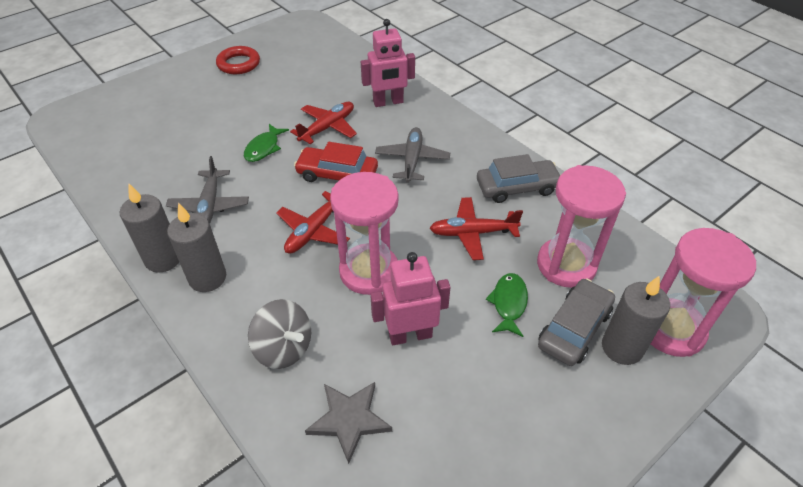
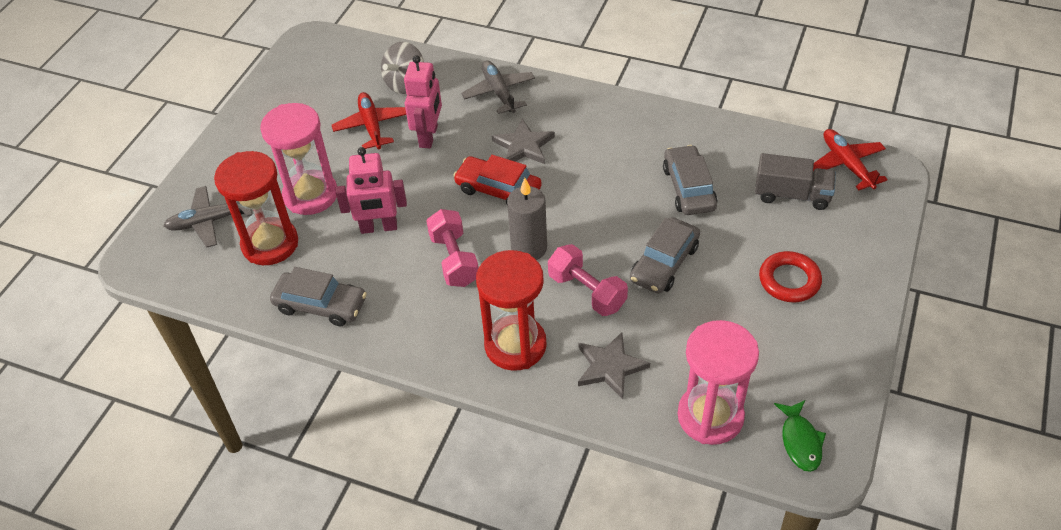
green fish: [244,124,289,162] [486,273,528,337] = 2 -> [774,400,826,472] = 1
grey candle: [120,184,179,273] [167,203,226,292] [602,276,670,365] = 3 -> [507,178,547,260] = 1
grey car: [477,154,560,203] [538,279,615,366] = 2 -> [270,267,367,326] [630,217,700,294] [663,145,717,215] = 3
grey star: [305,382,392,464] = 1 -> [492,119,555,164] [578,332,650,399] = 2
grey truck: none = 0 -> [755,153,836,210] = 1
pink dumbbell: none = 0 -> [426,209,479,287] [548,244,628,316] = 2
pink hourglass: [330,172,398,295] [537,165,626,288] [651,228,756,357] = 3 -> [260,103,337,215] [677,320,759,445] = 2
red hourglass: none = 0 -> [214,151,298,265] [476,250,547,371] = 2
red plane: [276,191,350,254] [290,102,357,144] [430,197,523,260] = 3 -> [332,92,406,149] [813,129,888,190] = 2

